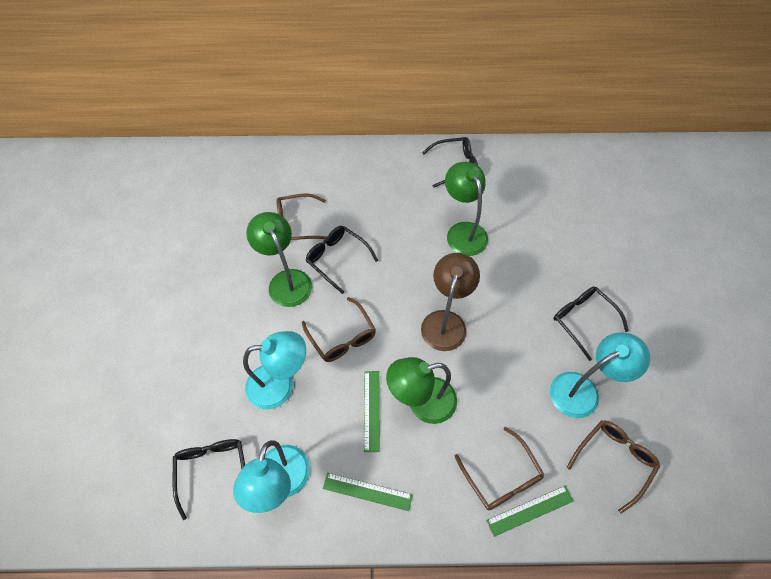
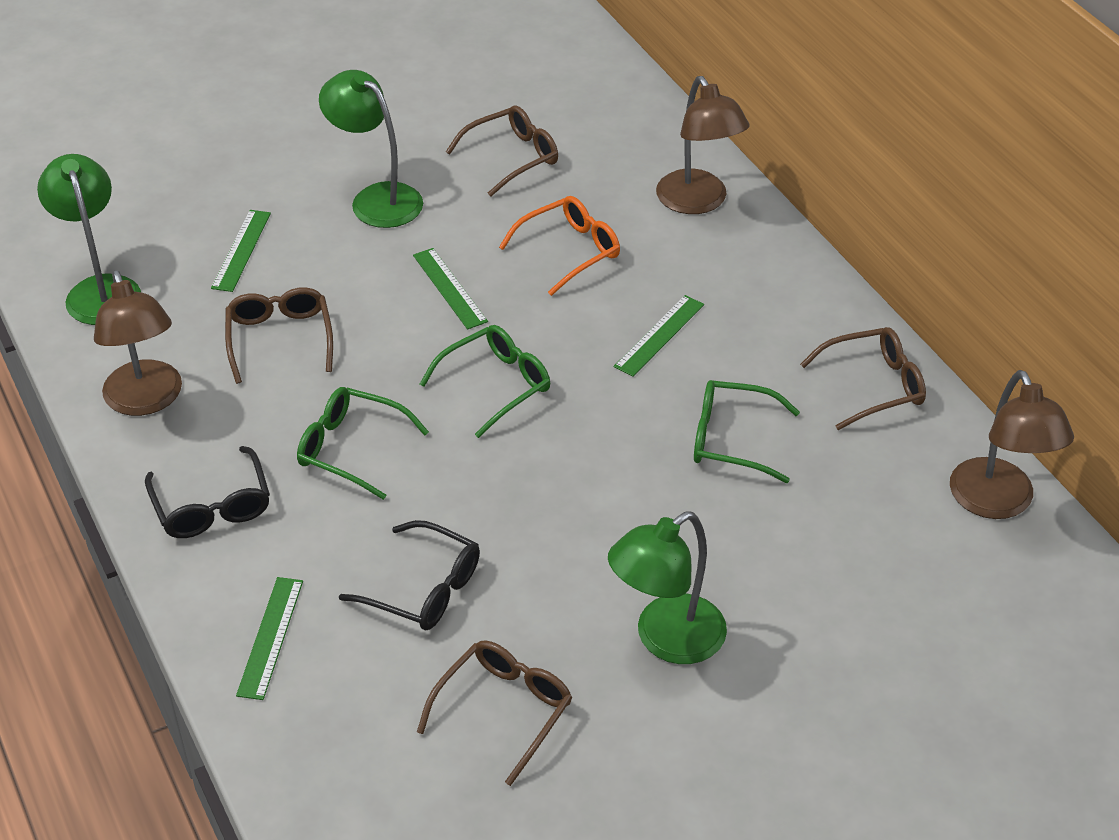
black glasses: [173,439,245,520] [306,226,378,294] [422,137,478,188] [554,286,629,361] = 4 -> [145,446,270,538] [339,520,480,630] = 2
brown lamp: [421,253,480,351] = 1 -> [94,270,182,416] [656,76,750,214] [950,370,1074,519] = 3
green glasses: none = 0 -> [297,387,429,500] [420,325,550,438] [694,380,800,483] = 3
green ruler: [323,473,413,511] [364,371,380,452] [486,486,574,537] = 3 -> [211,210,271,292] [236,577,303,700] [413,248,488,330] [614,295,704,377] = 4
orange glasses: none = 0 -> [499,196,620,296] = 1
turquoise lamp: [233,440,310,513] [243,331,306,409] [550,332,650,418] = 3 -> none = 0

